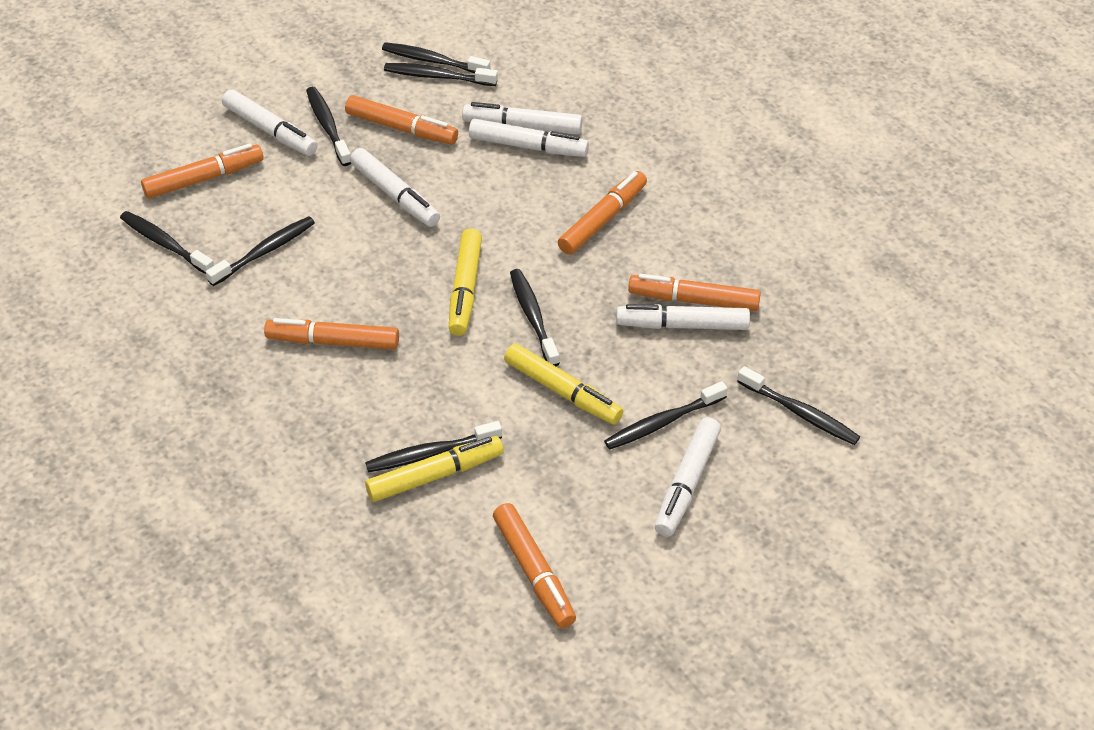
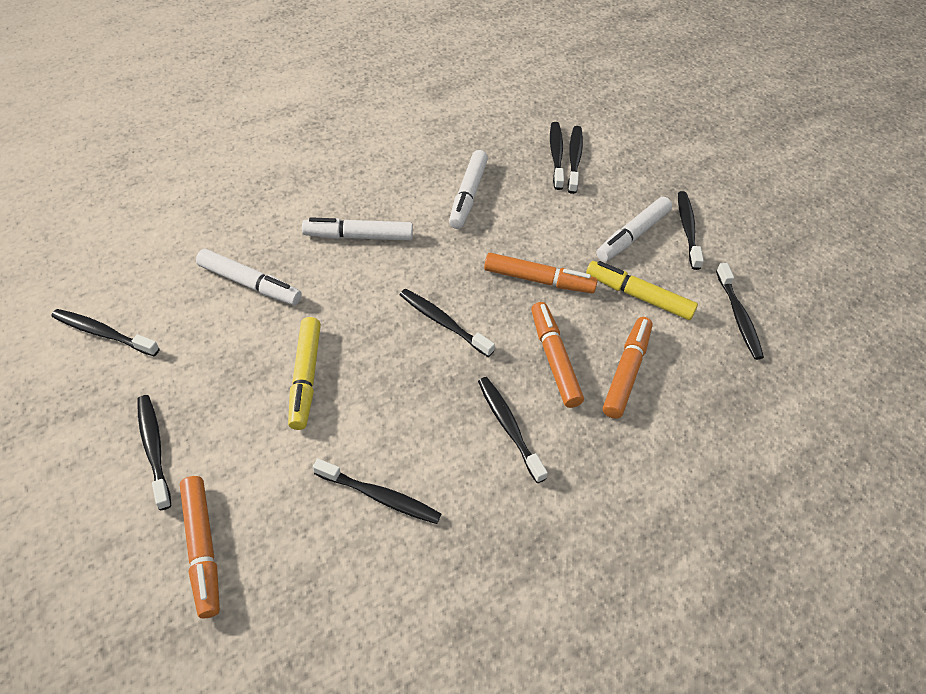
orange marker: [141,143,263,198] [264,318,399,350] [345,95,458,144] [493,503,576,628] [558,171,647,255] [628,274,761,311] = 6 -> [180,476,220,619] [484,253,598,293] [531,302,584,408] [603,317,653,419] = 4
white marker: [222,89,317,156] [350,148,440,227] [462,102,582,135] [469,119,589,157] [616,304,750,330] [655,417,721,537] = 6 -> [196,249,302,305] [302,217,413,240] [449,150,488,229] [597,197,672,262] = 4
yellow marker: [365,436,504,502] [449,229,482,336] [504,343,623,425] = 3 -> [288,317,321,430] [586,261,698,320] = 2

